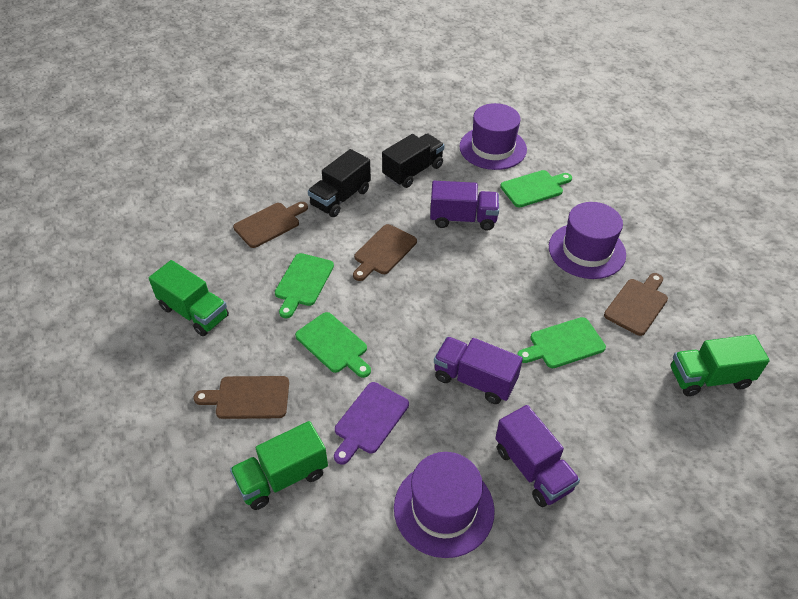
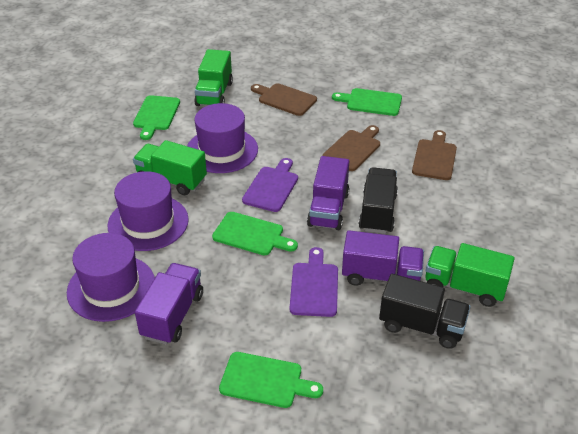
brown cutting board: [194,376,289,419] [233,202,308,248] [353,224,417,281] [604,273,668,336] = 4 -> [251,83,317,116] [323,125,380,171] [412,130,457,180] = 3
purple cutting board: [334,382,409,465] = 1 -> [242,158,298,212] [290,247,338,317] = 2

